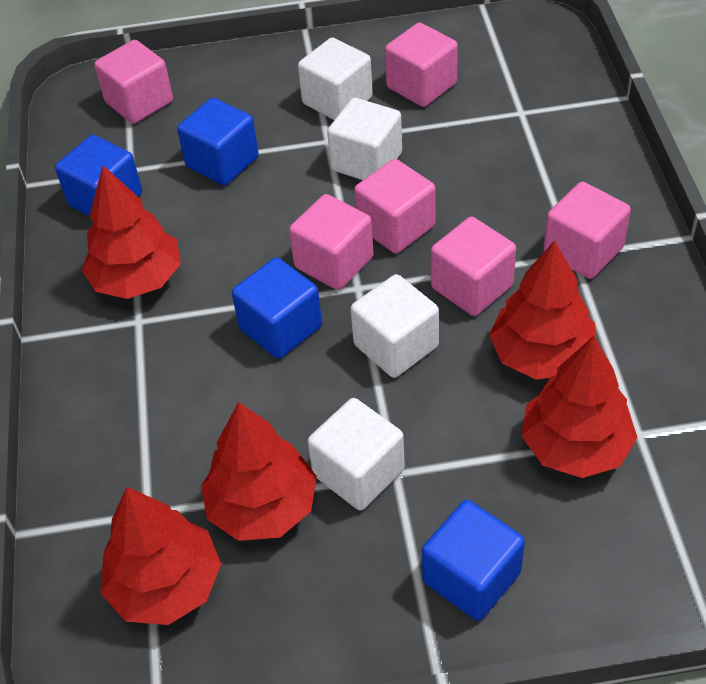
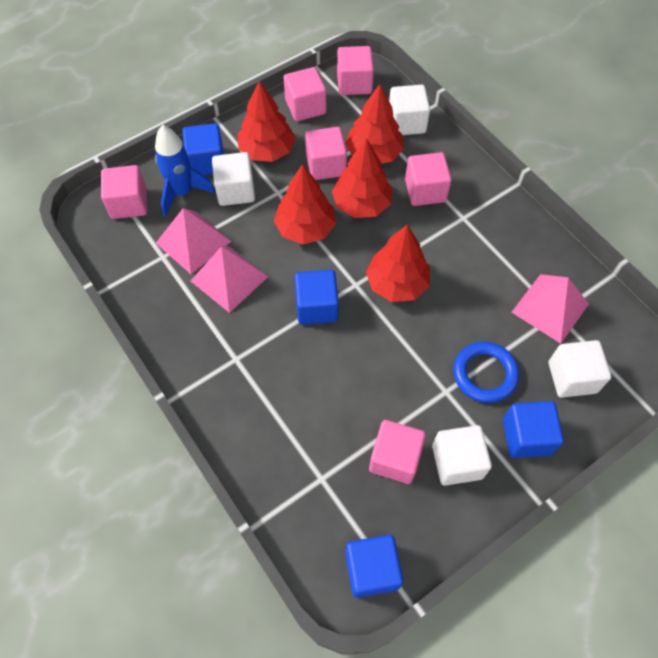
blue ring: none = 0 -> [453,341,519,403] = 1
blue rocket: none = 0 -> [155,125,215,217] = 1
pink pyramid: none = 0 -> [156,208,231,274] [191,246,268,313] [512,274,589,344] = 3

